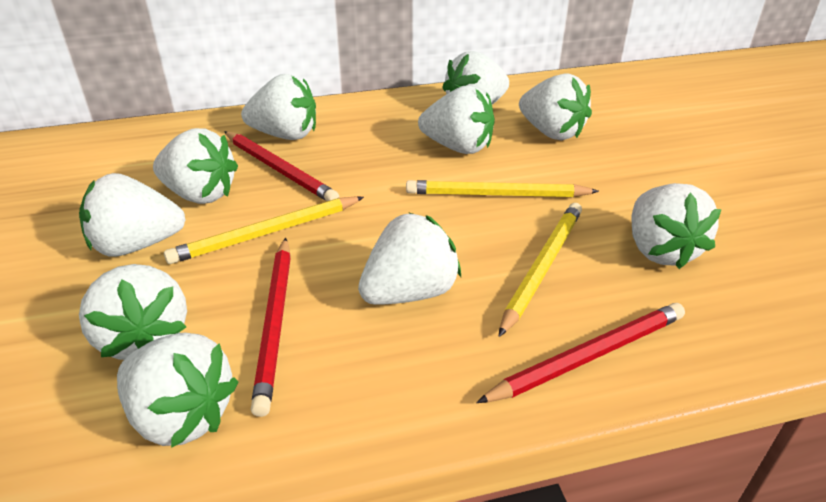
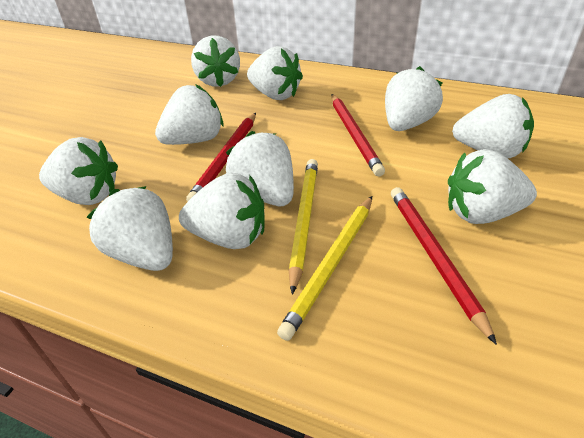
yellow pencil: [164,196,364,264] [406,180,599,197] [499,203,582,337] = 3 -> [277,196,372,341] [289,159,318,295] = 2

